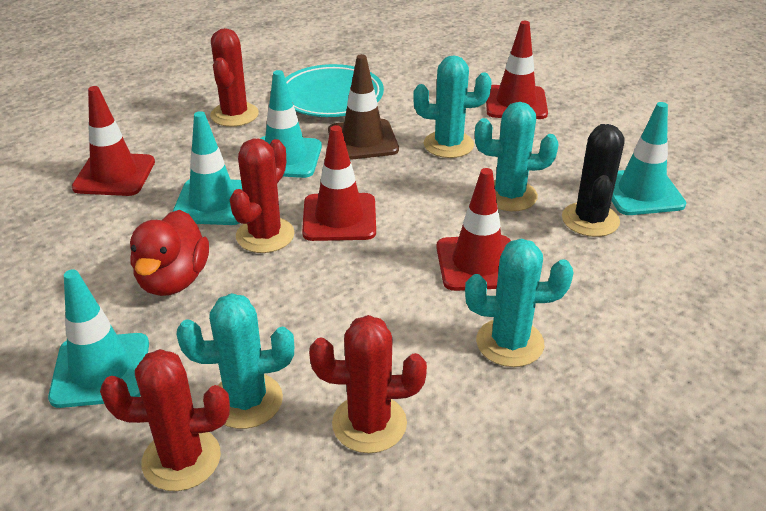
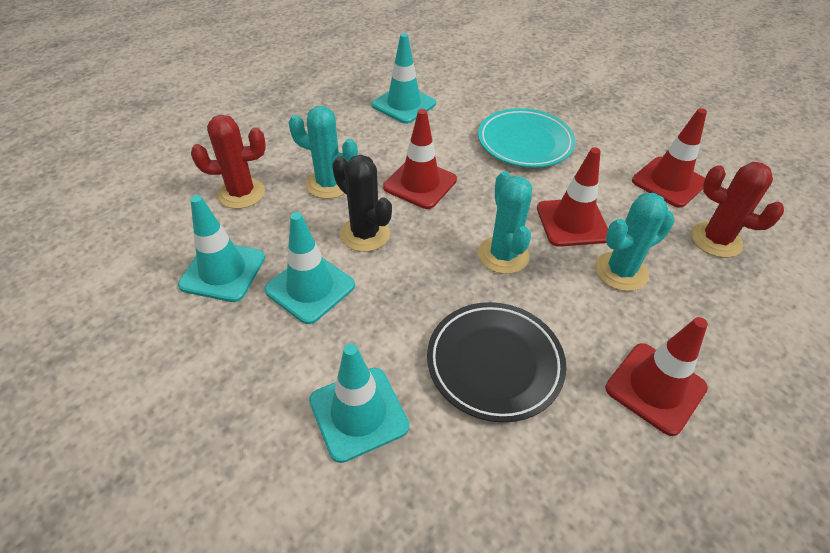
black plate: none = 0 -> [427,302,566,422] = 1
brown traffic cone: [328,54,399,160] = 1 -> none = 0
red cactus: [100,349,230,491] [210,28,259,127] [230,138,295,253] [309,315,427,453] = 4 -> [191,115,266,209] [691,162,784,258] = 2
red duck: [130,210,209,296] = 1 -> none = 0
turquoise cactus: [177,293,294,429] [413,55,492,158] [465,239,574,367] [475,102,559,211] = 4 -> [288,106,358,199] [478,171,532,274] [595,193,675,291] = 3

